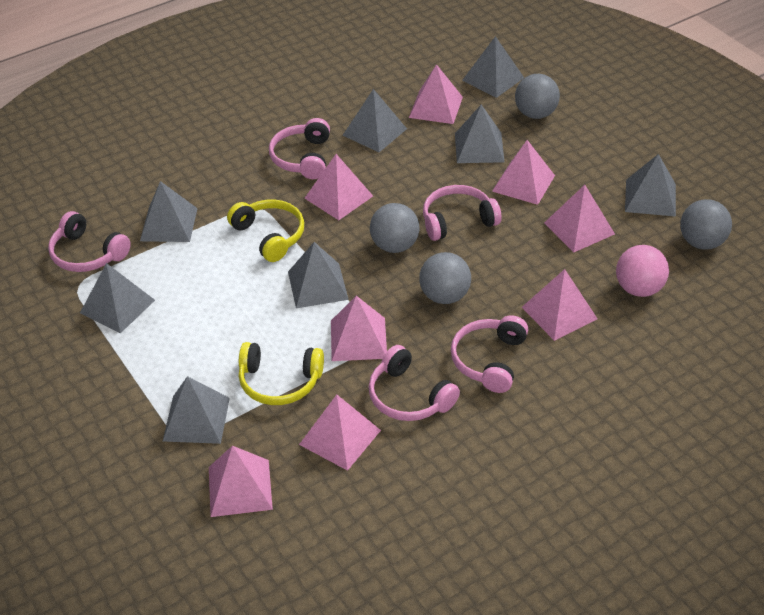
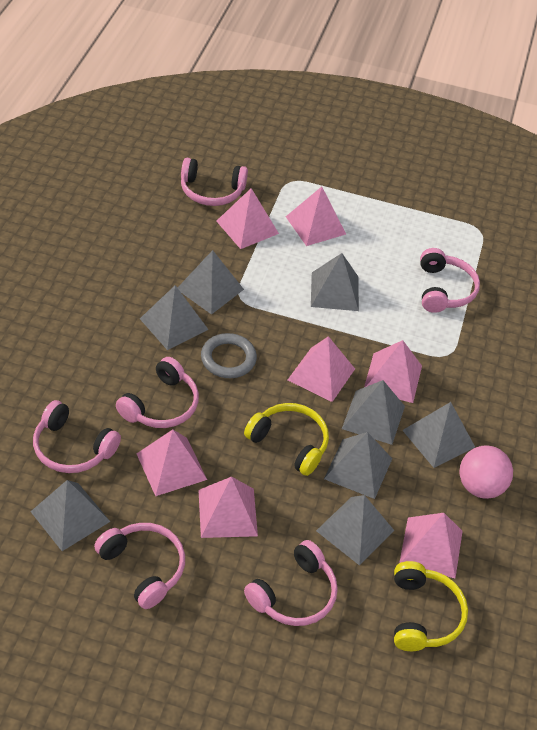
grey ball: [370,203,420,253] [419,252,471,304] [515,74,560,119] [680,199,732,250] = 4 -> none = 0
grey ring: none = 0 -> [201,333,257,378] = 1
pink headphones: [48,211,131,272] [269,118,330,179] [368,345,460,421] [423,185,502,241] [451,315,528,393] = 5 -> [33,400,121,473] [94,523,185,609] [116,357,199,428] [181,158,248,206] [244,540,338,626] [420,248,480,313] = 6
pink pyramid: [209,446,273,517] [299,395,381,471] [305,154,373,220] [331,296,387,361] [409,64,463,124] [492,140,555,205] [522,269,598,341] [544,185,615,252] = 8 -> [136,429,207,496] [198,477,258,538] [216,188,279,249] [286,187,346,246] [288,336,355,402] [364,340,422,403] [399,513,463,578] = 7

